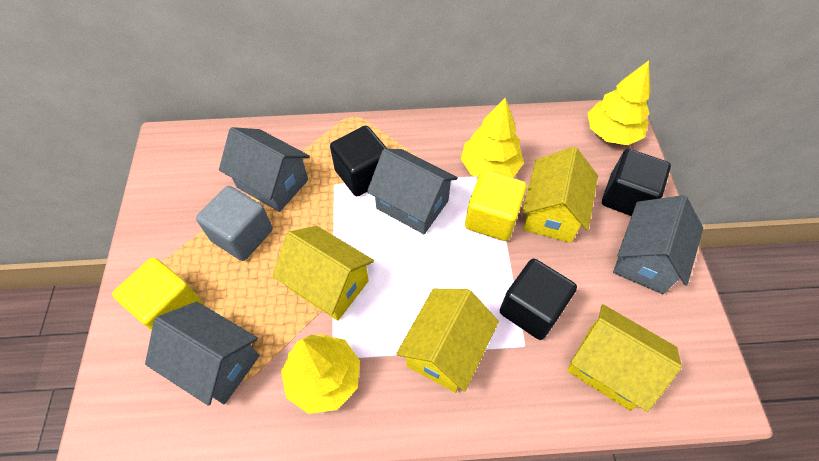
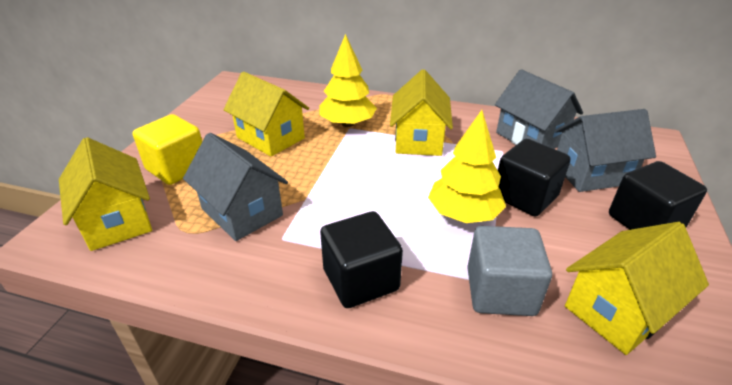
grey house: [145,302,260,406] [219,127,310,212] [367,149,458,234] [613,195,703,294] = 4 -> [183,133,288,241] [495,69,583,149] [555,109,656,192] = 3
yellow cube: [112,258,202,331] [465,170,527,241] = 2 -> [133,114,202,185] = 1
yellow tree: [281,334,360,414] [461,98,524,178] [588,61,651,145] = 3 -> [319,34,377,127] [428,110,506,223] = 2

